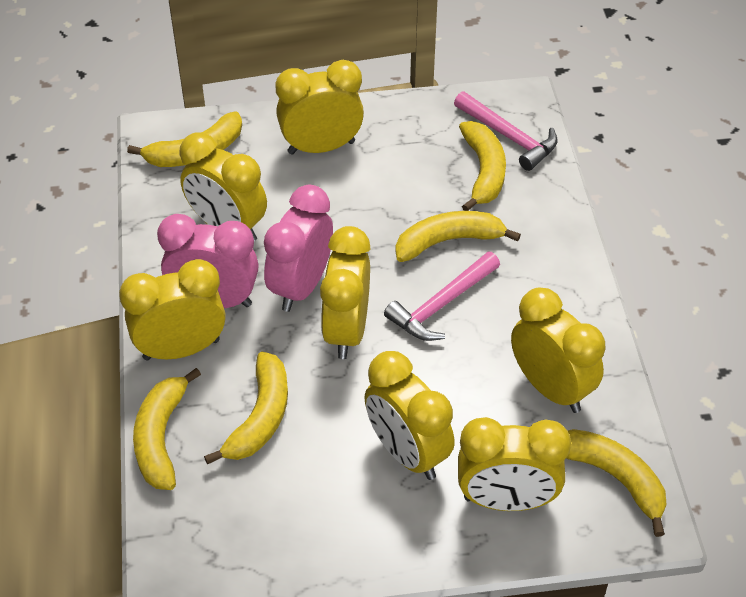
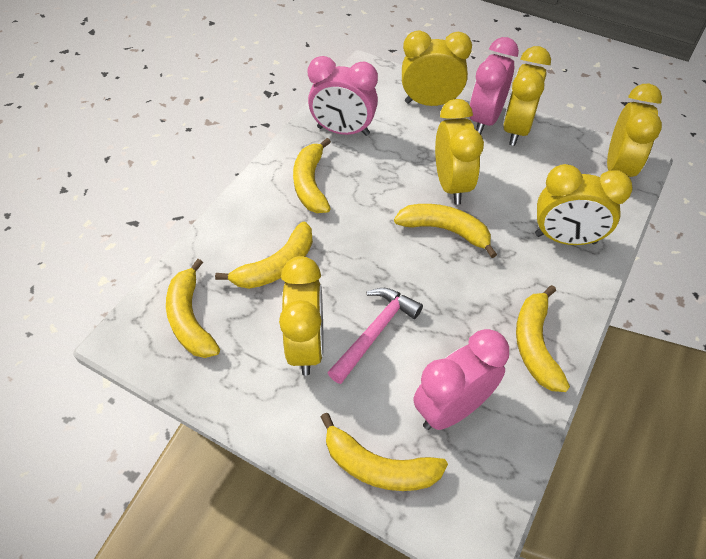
pink clock: [157,214,258,308] [264,185,333,312] = 2 -> [308,56,378,136] [414,329,509,430] [469,37,519,134] = 3
pink hammer: [384,252,500,341] [454,91,557,171] = 2 -> [327,288,423,384] = 1
yellow clock: [119,259,225,361] [179,133,267,241] [275,60,364,155] [320,226,371,359] [365,351,455,480] [458,417,571,511] [511,288,606,413] = 7 -> [279,256,323,376] [402,30,472,106] [435,99,484,205] [503,46,551,146] [535,164,633,245] [607,84,662,177] = 6

